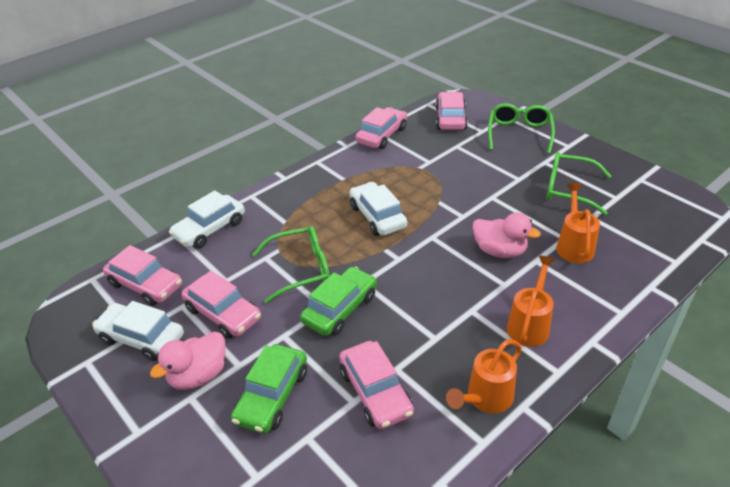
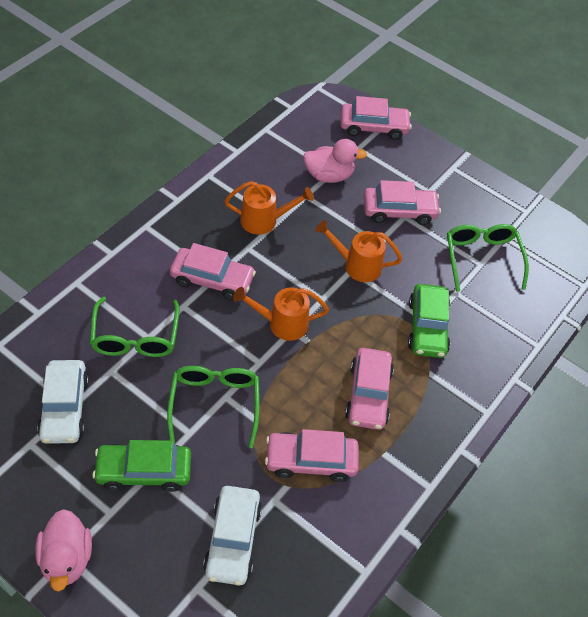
white car: [92,301,184,361] [169,190,245,249] [349,182,407,236] = 3 -> [37,360,89,444] [203,486,262,586] = 2

